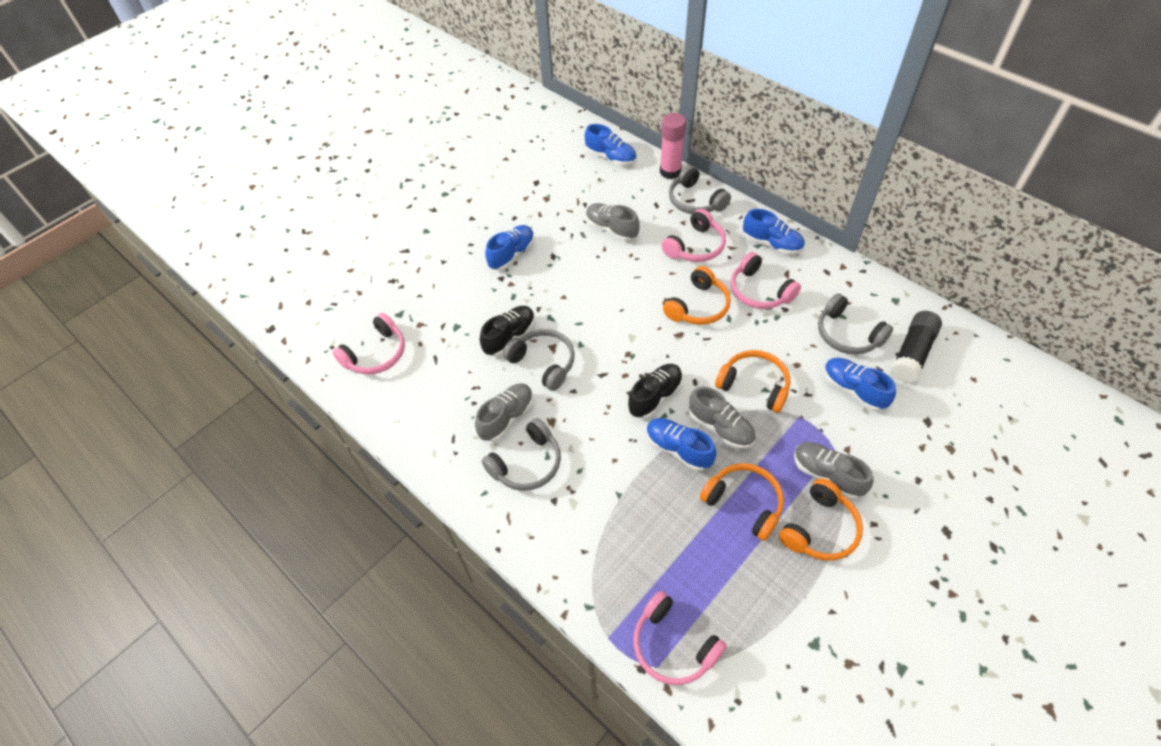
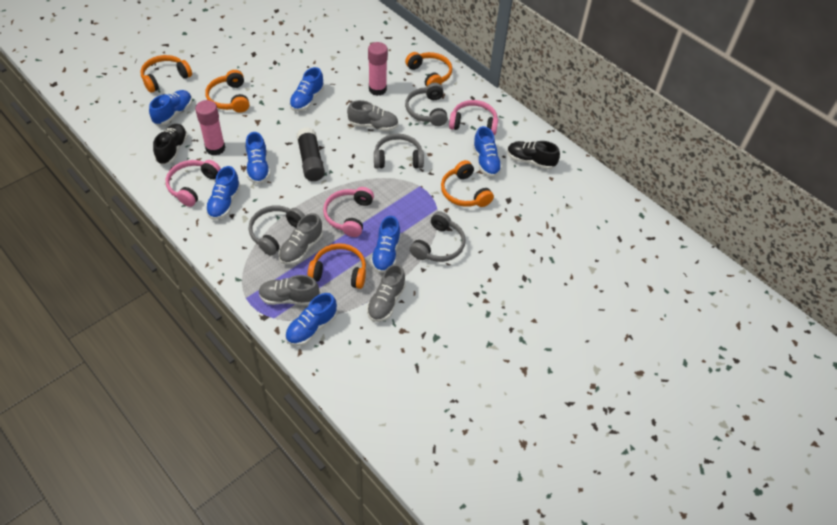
blue shoe: [485,225,535,270] [585,124,637,166] [647,418,716,471] [743,209,805,255] [824,358,896,411] = 5 -> [149,90,192,125] [205,166,241,220] [246,132,270,184] [285,293,337,346] [289,67,324,111] [371,216,401,273] [473,126,502,177] = 7
orange headphones: [663,266,731,325] [700,463,784,541] [715,350,790,413] [779,478,863,560] = 4 -> [140,55,192,93] [205,70,249,113] [307,243,366,289] [405,52,452,87] [441,160,494,207] = 5
pink glue stick: [660,113,686,179] = 1 -> [195,100,225,156] [368,42,388,96] = 2
pink headphones: [333,313,405,374] [633,591,727,685] [662,209,726,262] [731,252,801,309] = 4 -> [166,160,221,207] [323,187,374,237] [449,100,498,135] = 3

